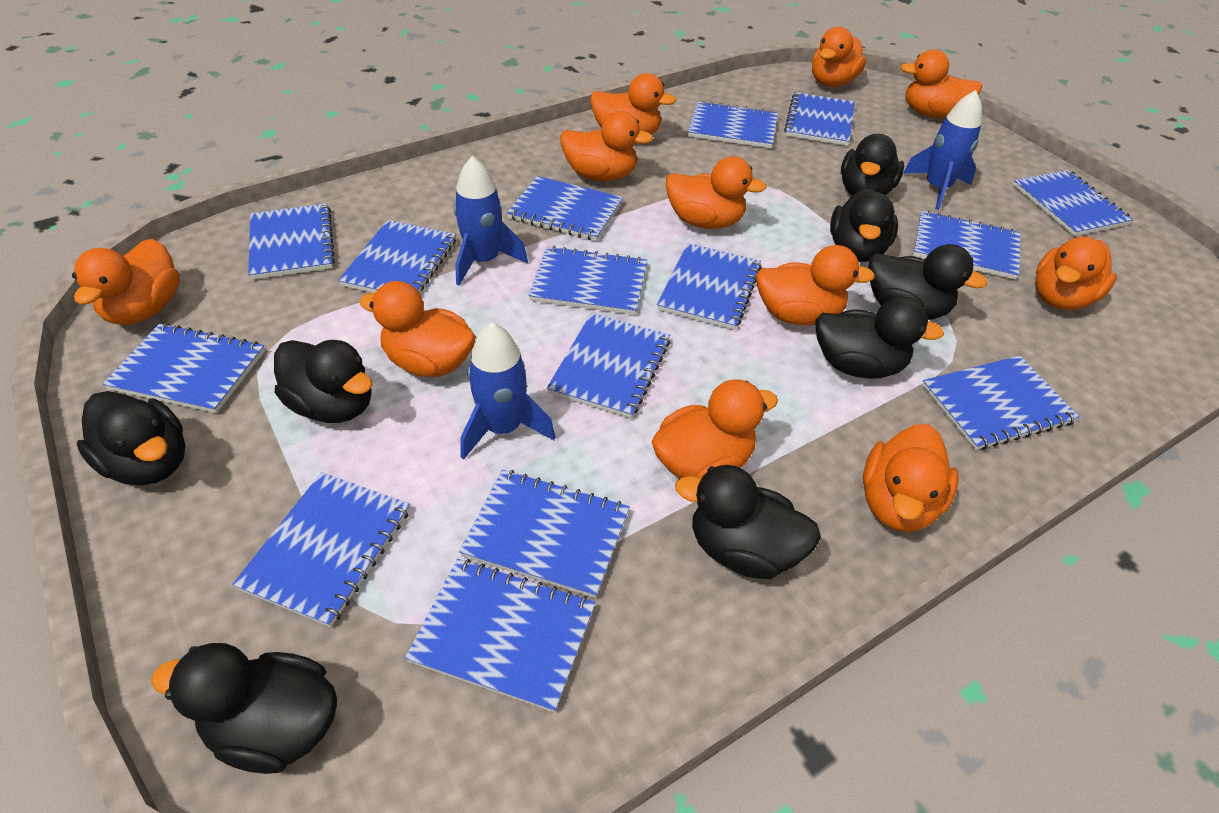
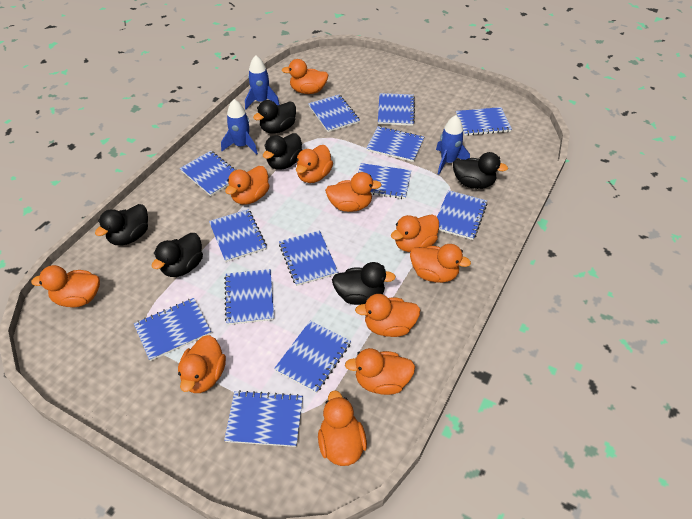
black duck: [77,391,186,485] [151,643,337,774] [274,340,373,423] [675,465,821,579] [815,297,944,379] [830,188,898,262] [841,134,904,196] [869,244,988,320] = 8 -> [95,204,148,245] [152,233,203,277] [253,100,296,134] [263,133,302,170] [332,262,396,305] [453,152,508,189] = 6
blue notebook: [103,323,265,413] [232,472,410,627] [248,204,335,280] [338,220,456,293] [405,559,596,713] [459,470,630,598] [507,176,623,241] [528,246,647,315] [547,313,670,418] [657,243,762,330] [688,101,778,148] [784,92,855,146] [913,210,1020,280] [922,356,1080,450] [1013,170,1133,236] = 15 -> [134,298,211,361] [180,151,235,196] [209,209,267,262] [224,269,274,325] [224,390,303,447] [274,321,351,393] [279,230,338,286] [308,94,360,132] [358,163,411,199] [366,126,424,162] [378,93,415,126] [437,190,488,240] [456,107,512,136] = 13

